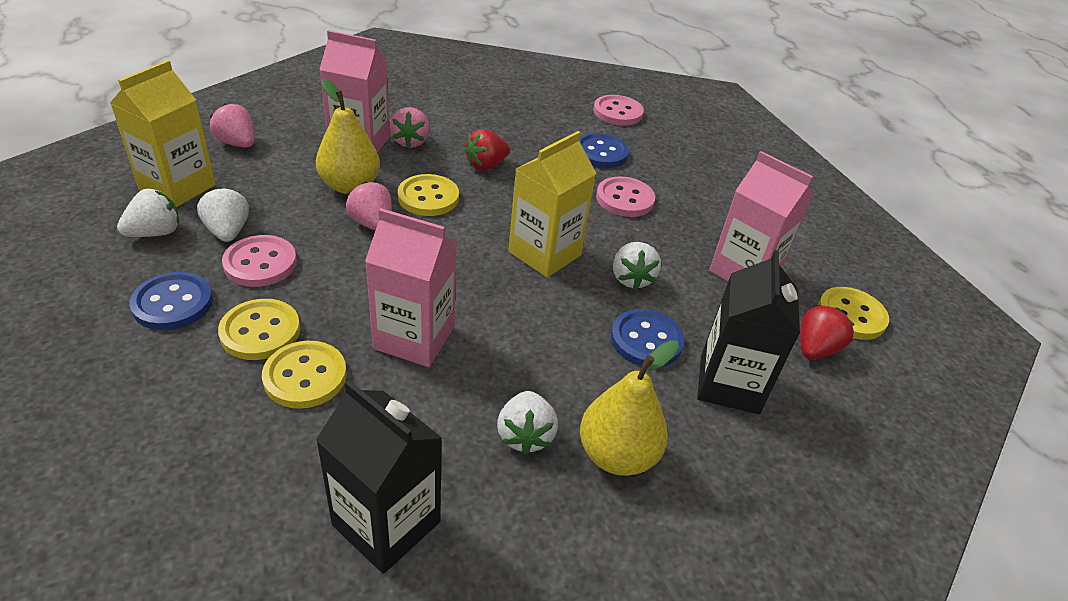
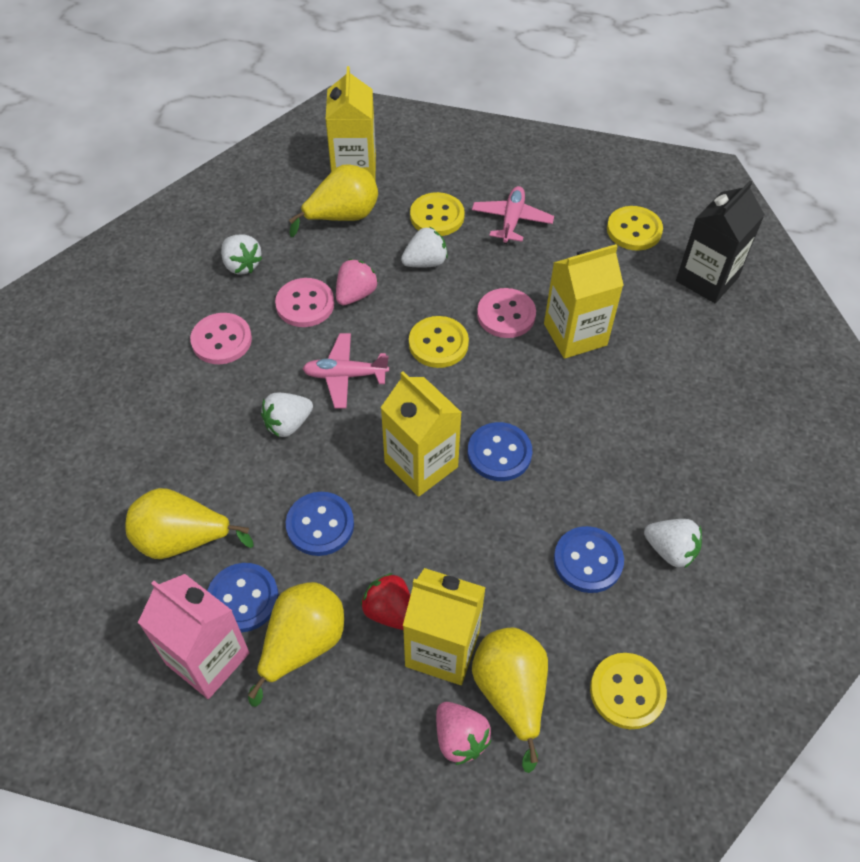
black carton: [316,380,442,574] [697,250,800,414] = 2 -> [676,180,765,303] = 1
blue button: [130,272,213,330] [579,133,629,168] [611,309,684,367] = 3 -> [207,563,279,632] [286,492,354,556] [468,422,533,481] [554,526,624,593] = 4
pink carton: [319,30,390,153] [365,208,457,367] [709,151,813,282] = 3 -> [138,574,250,699] = 1
pink plane: none = 0 -> [302,333,389,408] [472,186,554,244] = 2
pink strawberry: [210,103,255,147] [346,181,392,230] [389,107,430,148] = 3 -> [336,259,378,305] [436,702,491,765] = 2
red strawberry: [464,129,510,171] [800,305,855,360] = 2 -> [361,573,410,630] = 1
yellow carton: [110,60,216,207] [508,131,597,278] = 2 -> [326,66,376,180] [380,371,462,497] [403,568,486,685] [544,244,624,359] = 4
yellow pear: [316,79,380,194] [580,340,679,476] = 2 -> [125,488,254,559] [248,582,344,707] [289,165,378,237] [472,628,548,773] = 4

